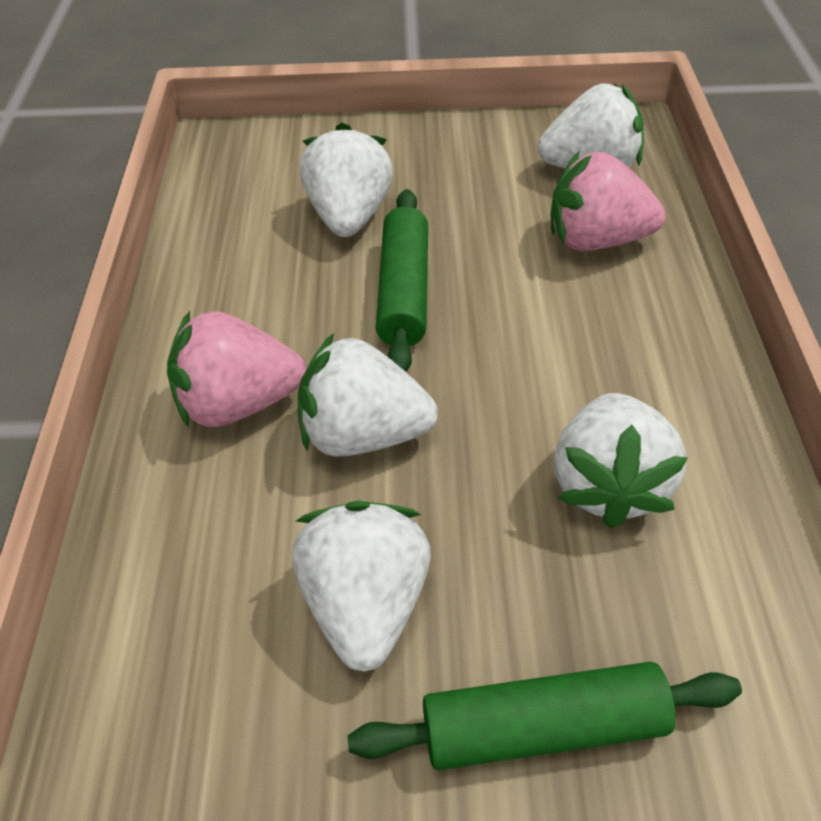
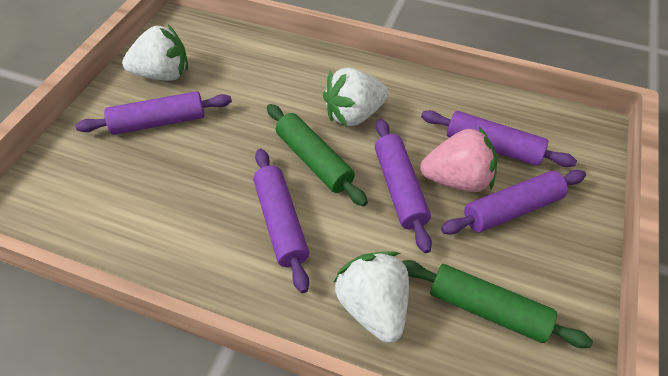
pink strawberry: [167,311,306,428] [551,152,666,251] = 2 -> [420,127,497,192] = 1
purple rolling pin: none = 0 -> [75,91,232,135] [253,149,310,293] [375,119,432,253] [421,110,577,167] [441,170,586,235] = 5
white strawberry: [292,501,431,672] [298,333,438,457] [300,122,393,237] [537,83,644,169] [554,393,688,528] = 5 -> [122,25,188,81] [323,67,388,127] [333,252,409,343] = 3

